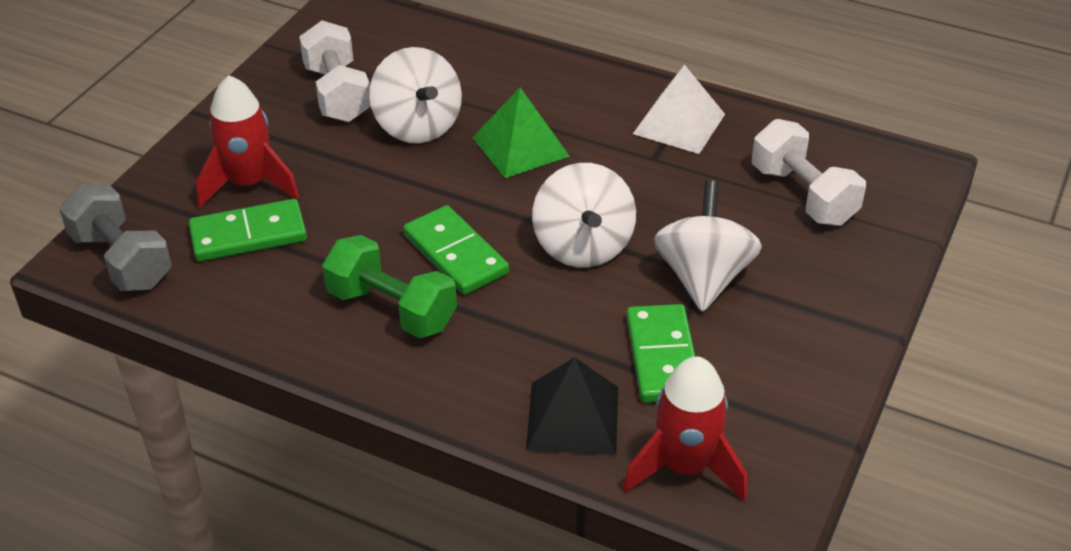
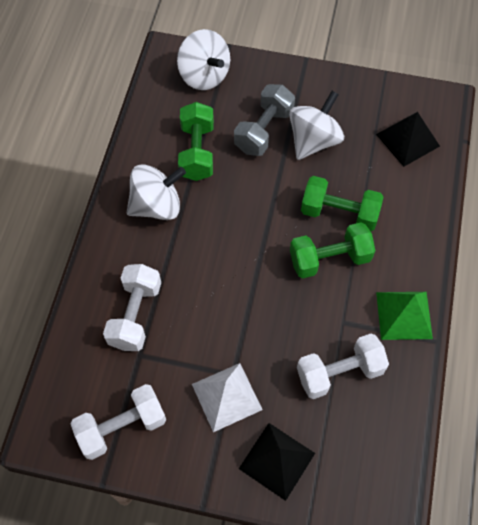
black pyramid: [526,357,618,455] = 1 -> [239,423,315,501] [376,112,440,167] = 2
green domino: [189,199,307,261] [403,205,509,295] [626,304,695,403] = 3 -> none = 0
green dumbbell: [322,235,457,339] = 1 -> [178,102,214,181] [290,222,376,278] [301,176,383,231] = 3
red rocket: [196,75,299,208] [623,357,747,502] = 2 -> none = 0
white dumbbell: [299,20,371,122] [752,119,866,226] = 2 -> [71,384,166,460] [103,264,161,351] [297,333,389,399] = 3

